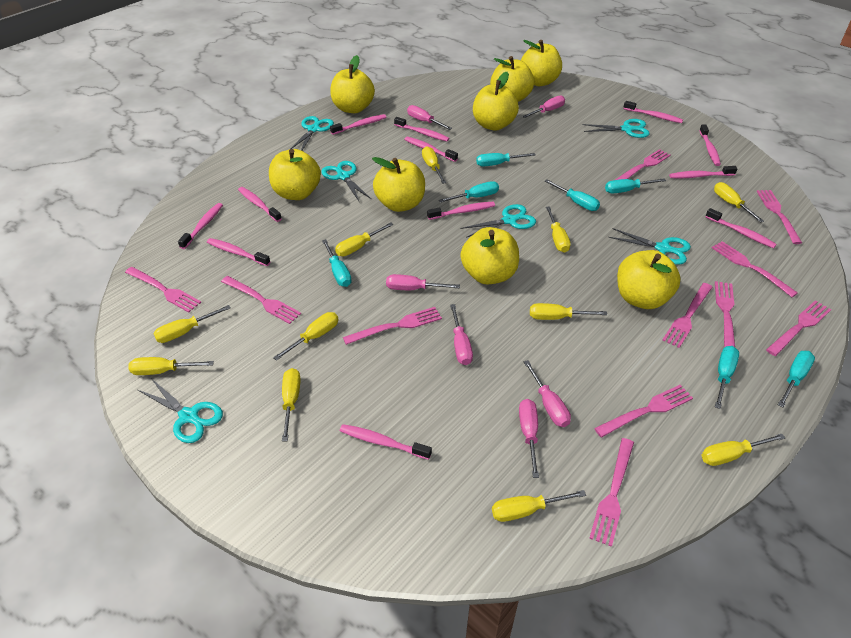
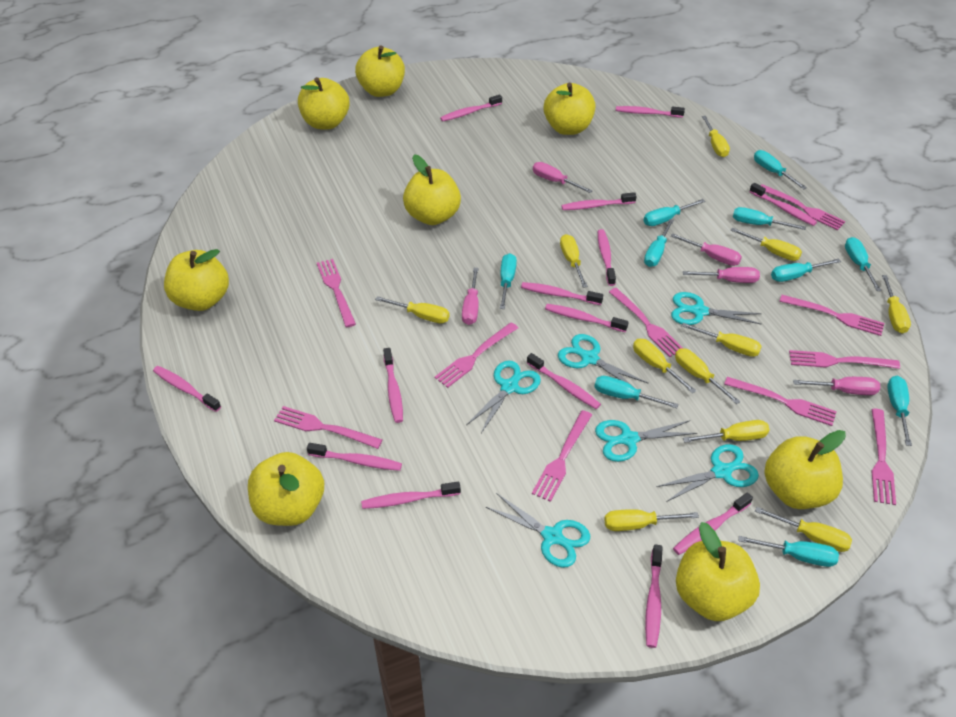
pink fork: [125,267,201,313] [221,276,301,324] [343,307,442,345] [589,438,634,547] [594,385,693,438] [615,149,670,180] [662,283,713,348] [712,241,798,297] [715,281,735,347] [756,190,802,244] [766,300,831,356] = 11 -> [274,406,383,449] [317,259,356,327] [434,322,518,388] [532,410,592,502] [609,288,684,357] [724,377,837,426] [760,184,845,230] [779,295,884,336] [789,350,900,369] [871,409,896,505] = 10
pink screwdriver: [386,274,460,290] [407,105,452,130] [450,304,473,365] [519,399,539,478] [522,96,565,118] [524,360,571,427] = 6 -> [462,268,479,325] [533,162,592,193] [671,233,742,266] [683,267,760,283] [793,377,880,395] = 5
pink toothbrush: [178,203,223,249] [207,238,270,266] [238,187,282,222] [330,114,386,135] [340,424,432,460] [394,117,449,141] [404,136,458,162] [427,202,495,220] [623,101,683,123] [669,166,738,178] [699,124,721,166] [706,208,777,248] = 12 -> [153,366,221,412] [307,443,402,471] [361,482,461,509] [383,348,403,423] [440,95,502,122] [521,282,603,305] [527,353,601,409] [545,304,629,332] [561,192,637,210] [598,229,616,286] [616,106,685,118] [645,545,663,648] [673,492,753,555] [749,183,817,226] = 14
turquoise screwdriver: [322,239,352,287] [439,181,499,203] [476,153,536,167] [545,179,600,211] [605,178,666,193] [715,346,739,409] [778,351,815,407] = 7 -> [500,253,517,309] [594,376,679,408] [643,199,705,226] [644,219,674,267] [733,207,806,230] [739,536,839,567] [754,150,807,189] [771,259,841,282] [845,237,882,291] [887,376,912,446] = 10

